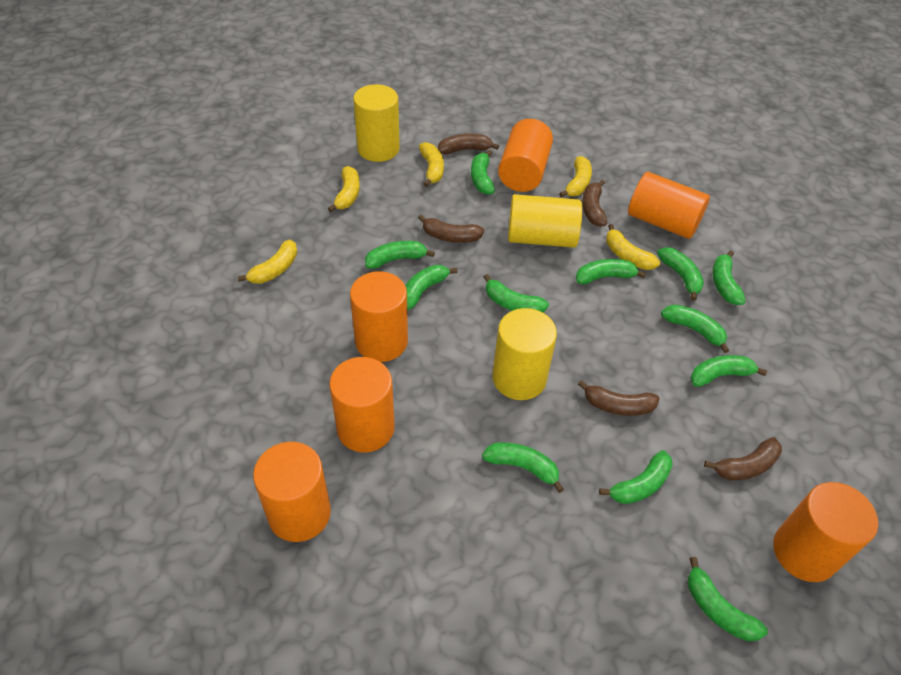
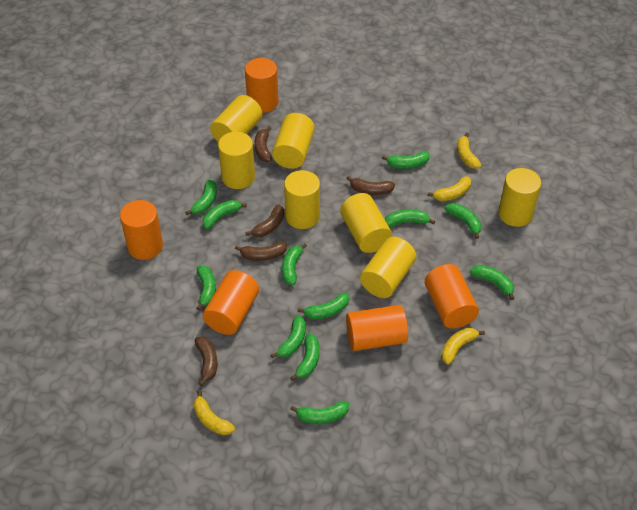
orange cylinder: [253,442,331,542] [329,357,395,453] [350,271,408,362] [498,119,553,192] [628,172,710,239] [773,482,878,582] = 6 -> [120,200,163,260] [203,270,259,335] [245,58,279,113] [346,305,408,351] [425,264,479,329] = 5
yellow banana: [238,240,297,284] [328,166,360,212] [419,142,444,187] [559,156,592,197] [606,224,660,270] = 5 -> [194,390,235,435] [428,176,471,201] [441,328,485,365] [457,133,482,169] = 4
yellow cylinder: [353,84,400,162] [492,308,557,400] [508,194,582,248] = 3 -> [210,95,262,142] [218,132,255,189] [272,113,315,169] [284,170,320,229] [340,193,392,253] [360,237,416,298] [498,168,541,227] = 7

